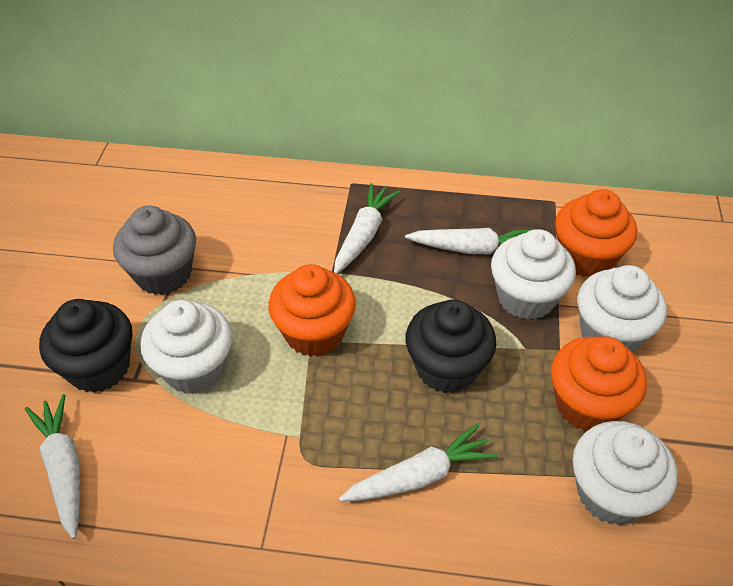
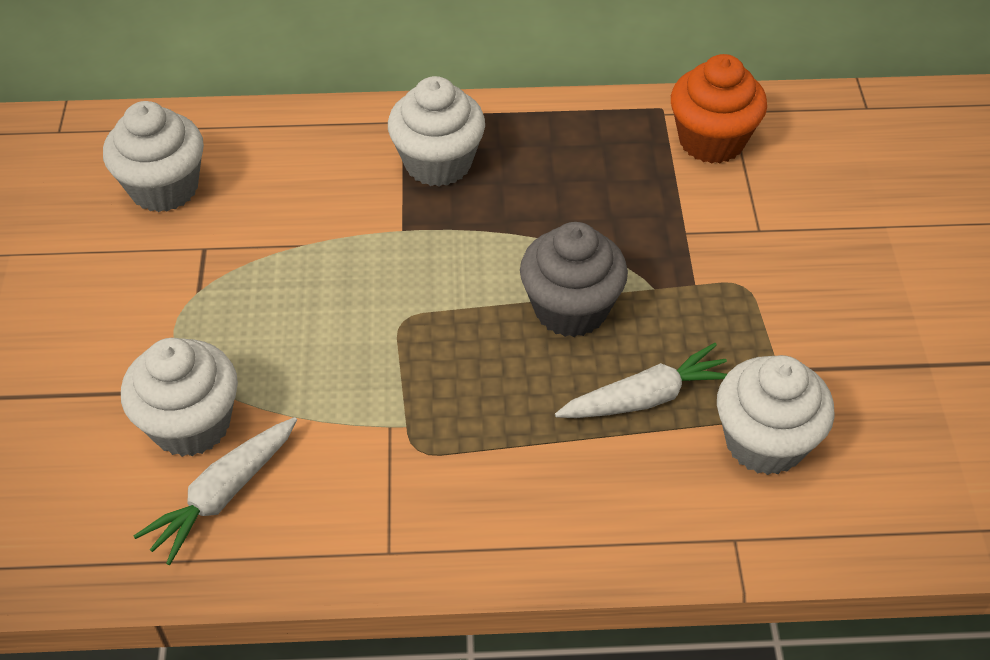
black cupcake: [39,299,132,393] [406,299,496,394] = 2 -> none = 0
orange cupcake: [268,264,356,357] [551,336,647,431] [555,189,637,277] = 3 -> [671,54,767,164] = 1
white carrot: [25,394,80,539] [334,183,400,274] [339,423,498,502] [405,228,535,254] = 4 -> [134,417,297,565] [555,343,727,418] = 2

